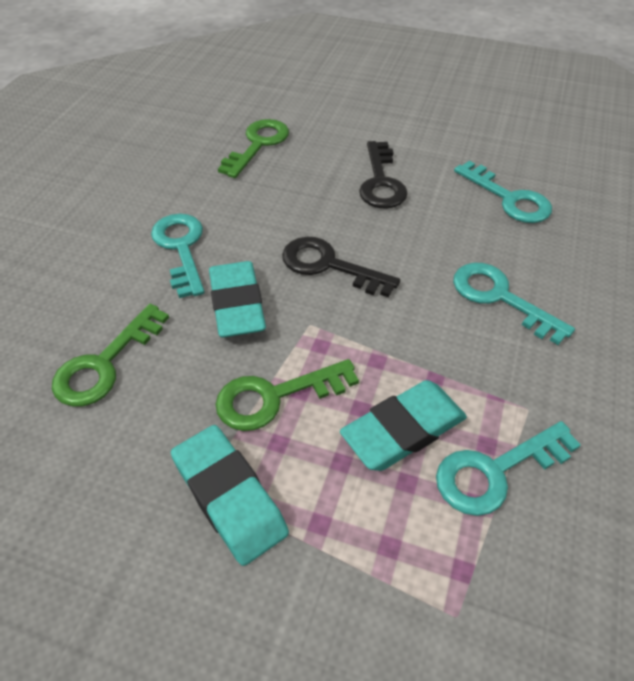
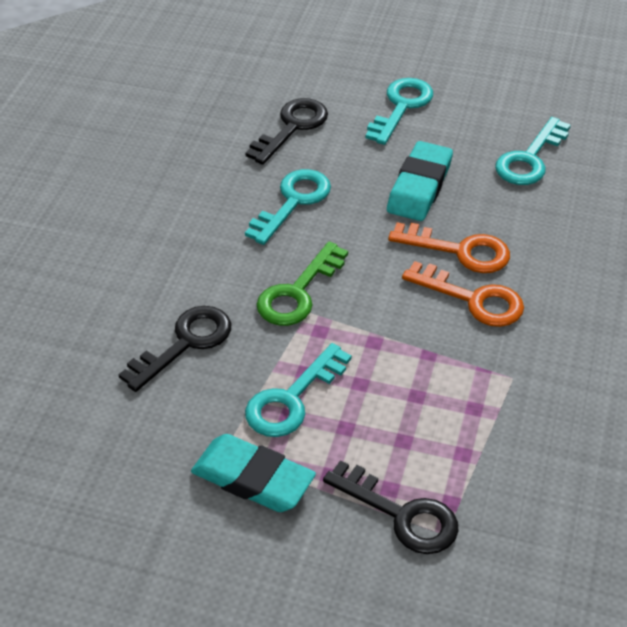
black key: [282,237,400,297] [359,141,408,209] = 2 -> [119,306,231,392] [246,98,328,165] [323,460,459,554] = 3
green key: [52,304,169,407] [215,359,359,431] [218,119,289,178] = 3 -> [256,241,348,326] = 1
orange key: none = 0 -> [388,222,510,273] [402,261,524,327] = 2
turquoise eraser: [171,425,289,566] [209,261,266,337] [340,380,467,471] = 3 -> [191,434,316,512] [387,141,453,221] = 2

